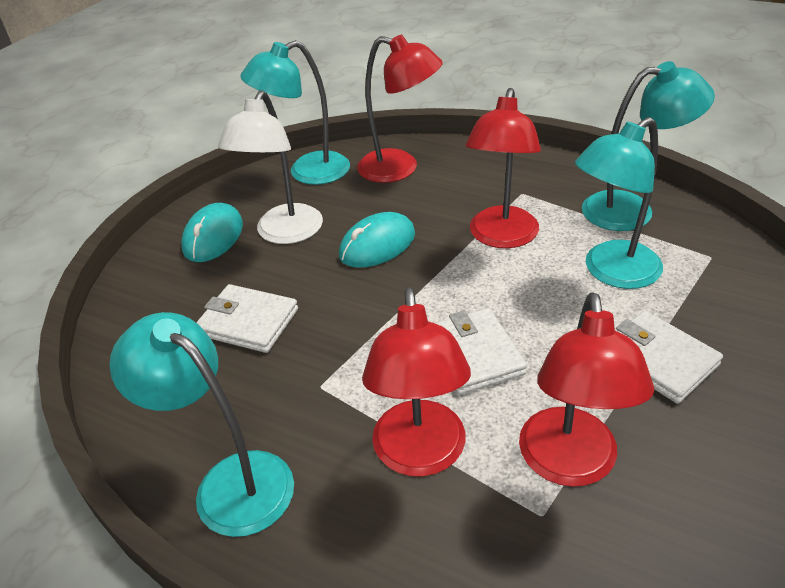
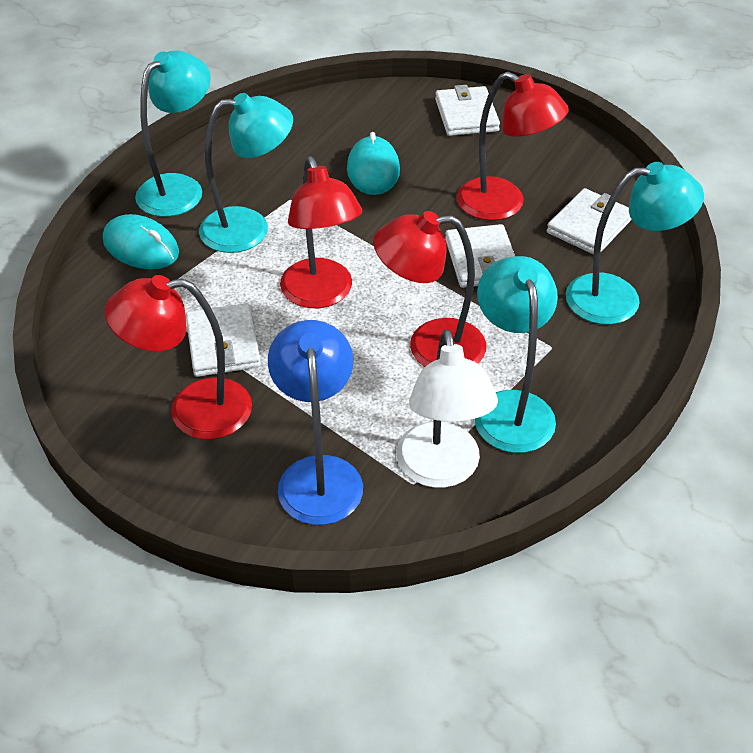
blue lamp: none = 0 -> [268,320,363,525] = 1
white wallet: [196,284,298,353] [435,308,527,395] [616,310,723,404] = 3 -> [186,303,261,377] [435,85,500,136] [445,224,515,288] [547,188,632,255] = 4

